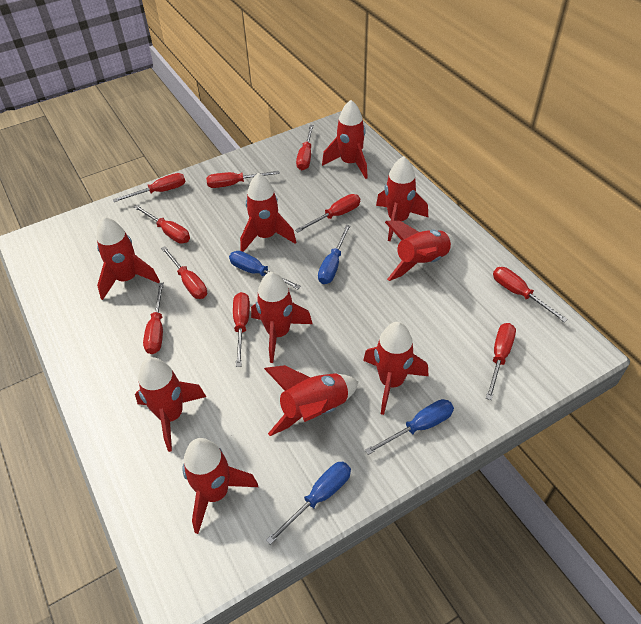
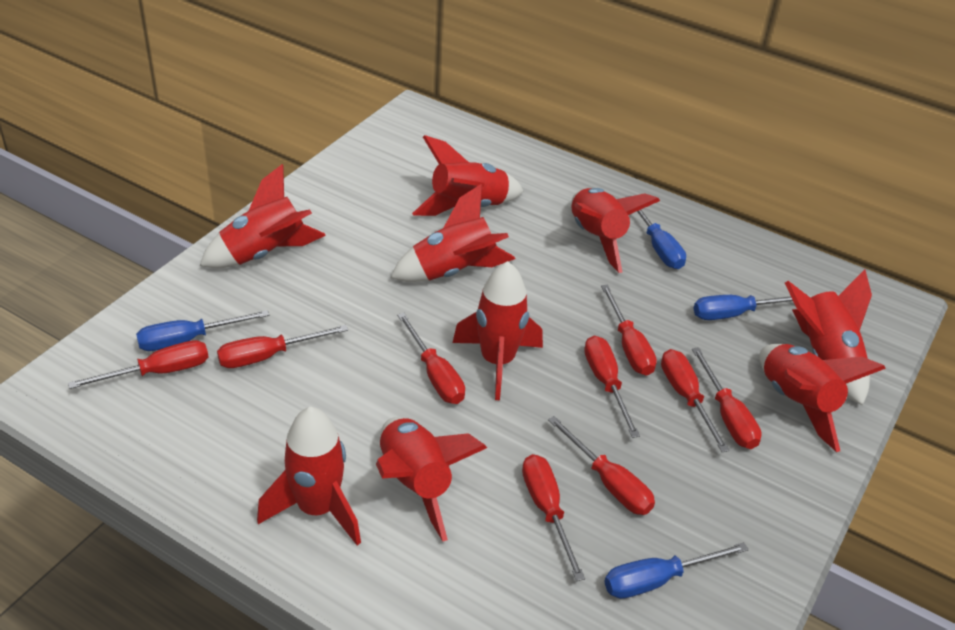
red rocket: [96,216,160,300] [135,357,206,452] [183,438,258,534] [240,173,296,252] [251,272,312,363] [264,365,358,436] [322,100,368,179] [363,322,428,415] [376,156,428,241] [385,221,455,281] = 10 -> [200,164,326,268] [257,407,361,546] [376,417,487,541] [390,184,515,282] [412,135,524,216] [453,261,543,400] [571,188,660,273] [759,344,886,452] [785,269,872,406] = 9
red screwdriver: [112,173,186,202] [134,205,190,243] [143,283,164,354] [161,246,207,299] [206,171,280,188] [233,292,250,367] [295,194,360,232] [296,125,314,170] [486,323,516,400] [493,267,568,322] = 10 -> [68,340,209,389] [217,325,348,368] [397,313,465,404] [522,454,585,581] [548,416,655,515] [584,336,640,438] [601,285,657,376] [661,349,730,452] [692,347,762,449] = 9

